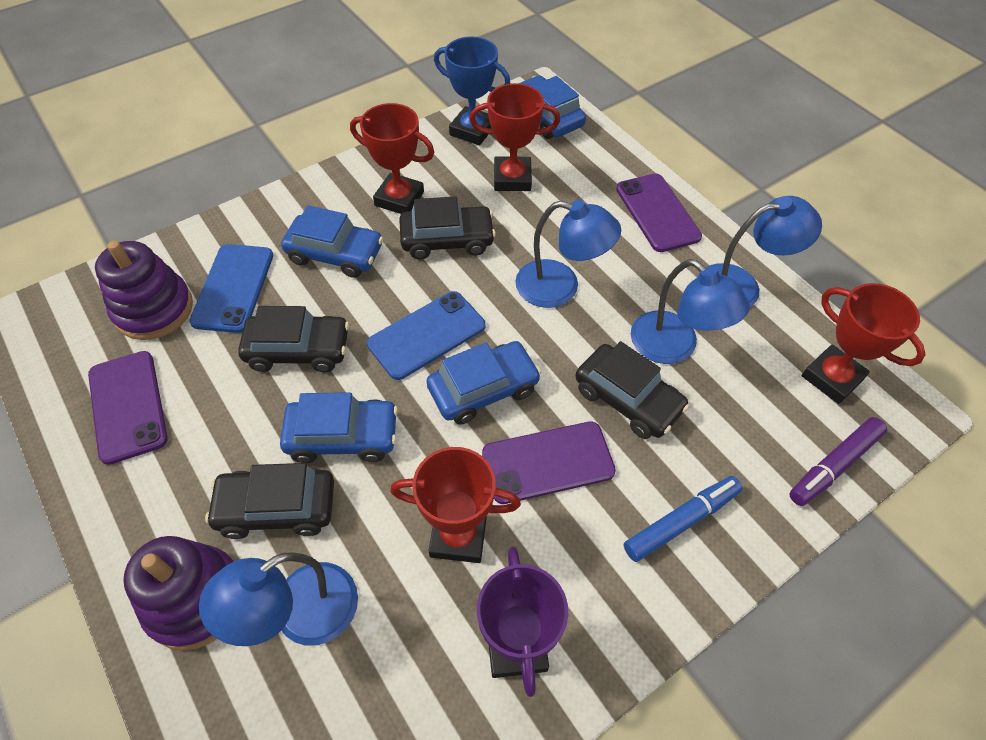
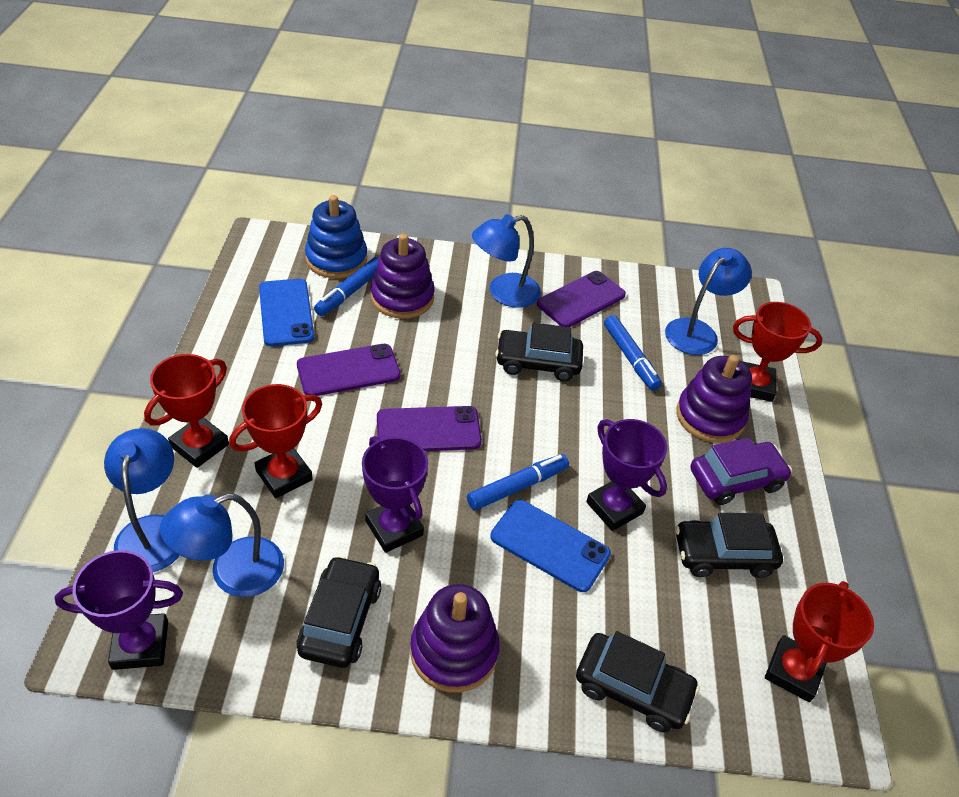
blue car: [280,392,398,463] [281,205,383,278] [426,341,541,425] [517,75,586,139] = 4 -> none = 0
blue marker: [624,476,743,562] = 1 -> [314,257,379,316] [467,454,569,510] [604,315,662,390] = 3
blue stacking toy: none = 0 -> [305,195,367,279] = 1
blue trophy: [434,37,510,145] = 1 -> none = 0
purple car: none = 0 -> [690,437,792,505] = 1
purple marker: [789,417,887,506] = 1 -> none = 0
purple stacking toy: [95,240,193,340] [123,536,234,651] = 2 -> [371,234,435,319] [410,584,500,693] [676,355,752,443] = 3
purple trophy: [477,547,568,697] = 1 -> [55,550,183,670] [362,436,428,553] [586,419,667,531] = 3

